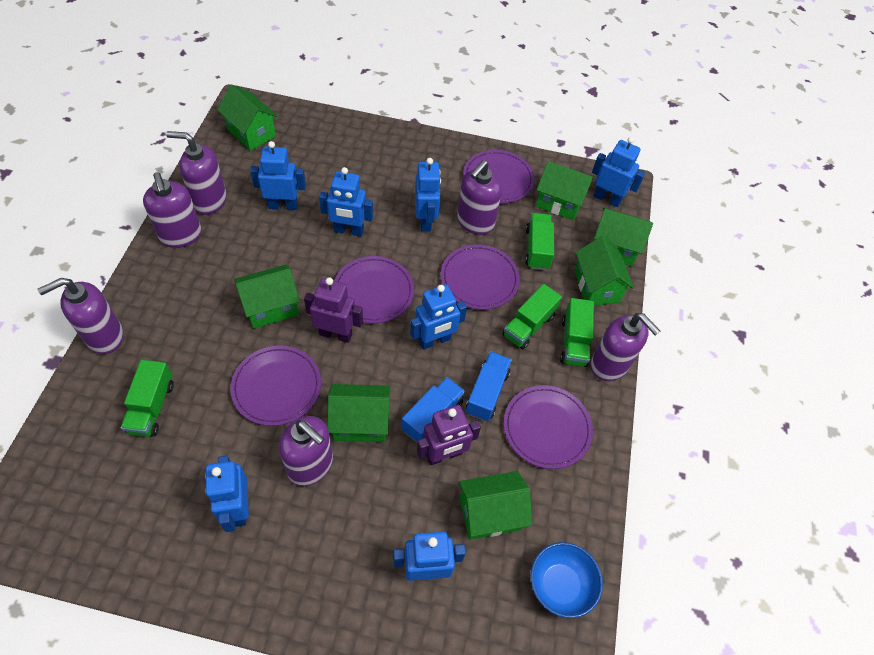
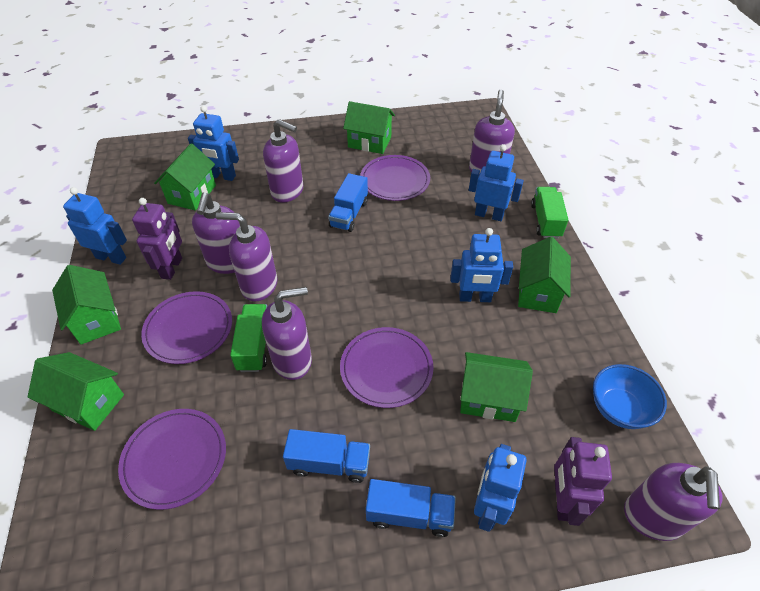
blue robot: [205,456,249,532] [250,141,306,210] [319,167,373,236] [393,532,466,581] [410,285,467,350] [415,158,441,231] [592,137,645,207] = 7 -> [63,187,127,265] [188,106,239,181] [450,228,513,302] [469,144,524,221] [474,444,527,532] = 5
blue truck: [401,377,465,443] [466,351,512,421] = 2 -> [283,429,370,483] [328,173,368,232] [366,479,456,537] = 3
green house: [217,85,278,151] [234,265,300,329] [328,384,390,442] [458,471,532,540] [536,161,594,220] [574,236,634,306] [594,208,653,266] = 7 -> [28,352,124,431] [52,265,121,345] [154,144,216,211] [343,101,395,154] [460,352,533,422] [518,237,571,313] = 6
green truck: [121,360,174,437] [502,284,562,349] [525,213,554,270] [560,298,594,367] = 4 -> [230,304,267,372] [531,187,568,239] = 2
purple plate: [230,346,321,426] [334,256,414,323] [441,244,520,310] [463,150,535,203] [504,385,593,469] = 5 -> [118,409,226,510] [141,291,232,364] [340,327,433,408] [360,155,430,201] = 4

